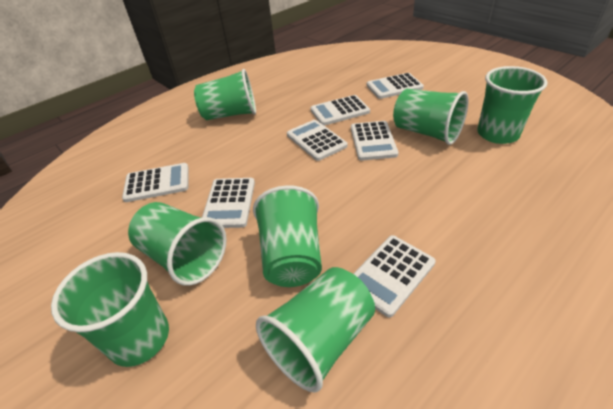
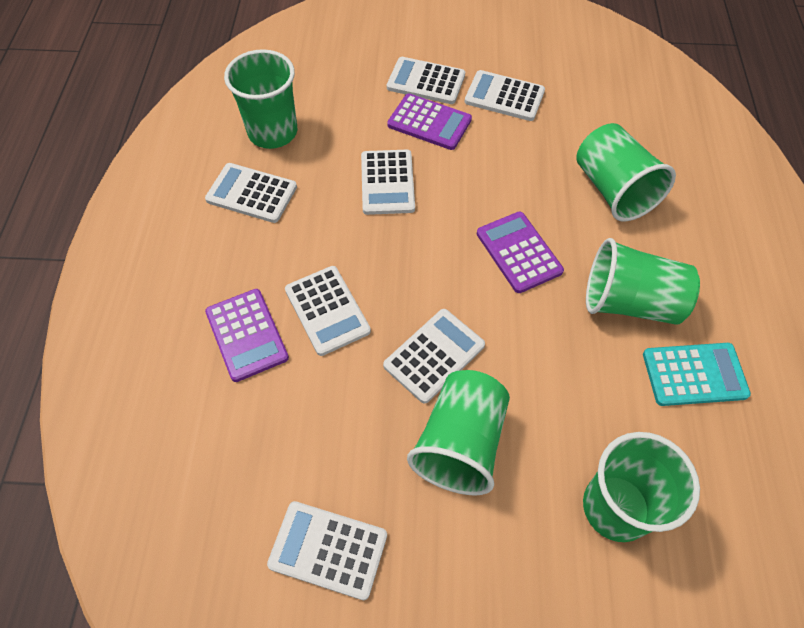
green cup: [51,252,169,367] [128,202,227,286] [194,69,256,120] [253,185,322,287] [256,267,375,393] [393,89,469,145] [477,66,547,144] = 7 -> [224,49,297,149] [407,370,510,496] [576,123,676,221] [583,432,700,542] [586,238,700,325] = 5
purple calculator: none = 0 -> [205,289,289,382] [387,94,472,150] [477,212,564,293] = 3
turquoise calculator: none = 0 -> [643,343,751,406] = 1

